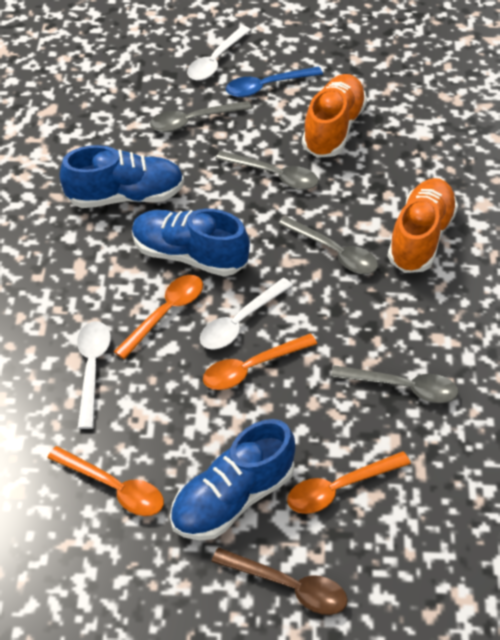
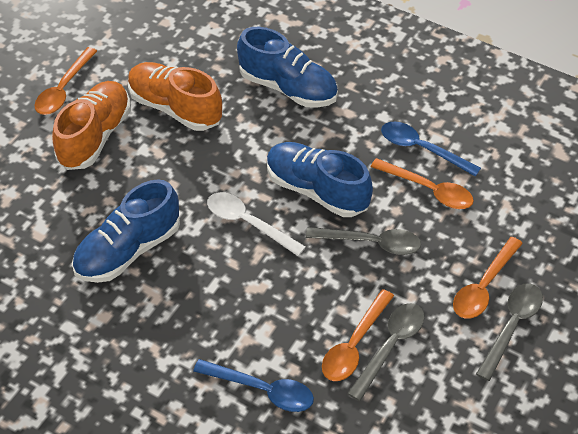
blue spoon: [226,67,323,97] = 1 -> [193,359,314,412] [381,122,481,177] = 2
brown spoon: [211,547,348,615] = 1 -> none = 0
grey spoon: [150,101,252,132] [216,151,319,190] [279,216,378,274] [331,365,458,403] = 4 -> [306,227,421,255] [347,303,425,401] [476,283,543,381] = 3
white spoon: [77,321,111,429] [187,26,251,81] [200,278,293,350] = 3 -> [207,192,306,256] = 1

